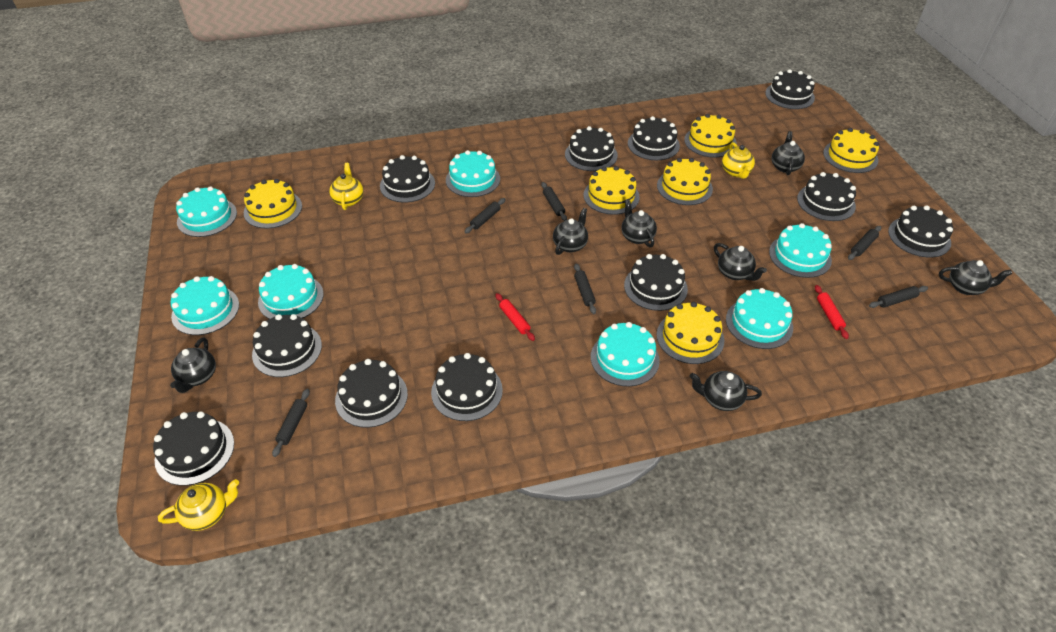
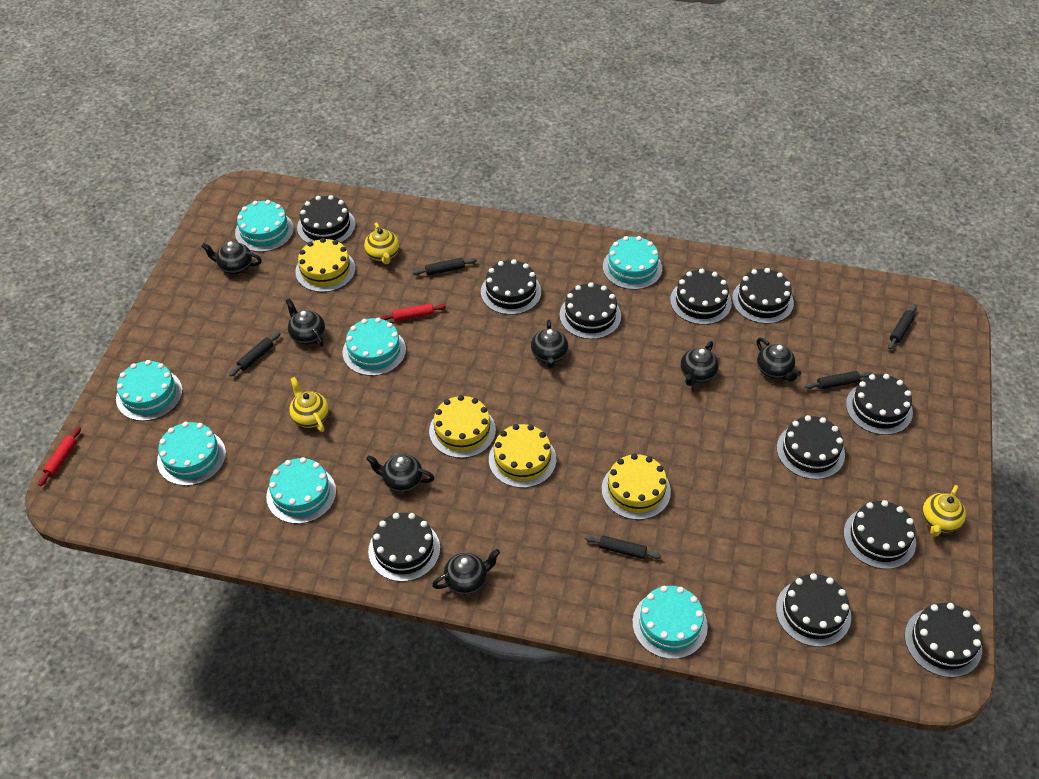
black rolling pin: [272,389,310,457] [465,198,506,234] [541,182,567,221] [574,263,596,314] [848,226,881,260] [869,286,928,308] = 6 -> [229,332,281,376] [413,258,477,276] [585,535,662,559] [805,371,872,390] [888,304,917,349] = 5
yellow cake: [244,179,302,229] [583,166,640,215] [657,158,713,205] [657,302,724,364] [684,114,737,157] [823,128,879,173] = 6 -> [295,238,356,292] [429,395,496,458] [489,424,556,488] [602,453,671,520] = 4

